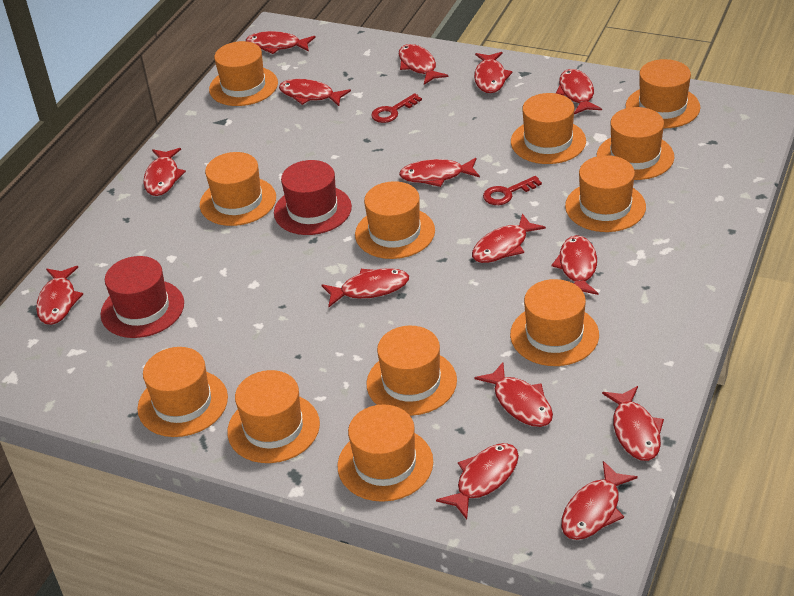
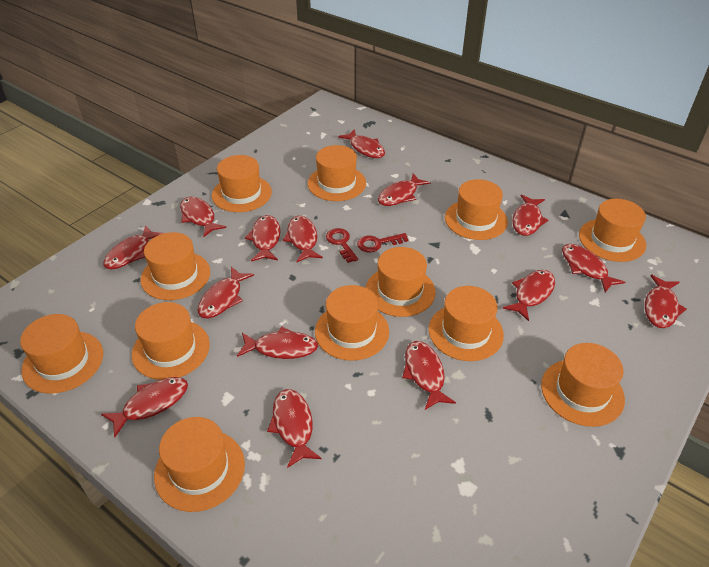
red hat: [101,256,184,338] [274,160,352,235] = 2 -> none = 0

